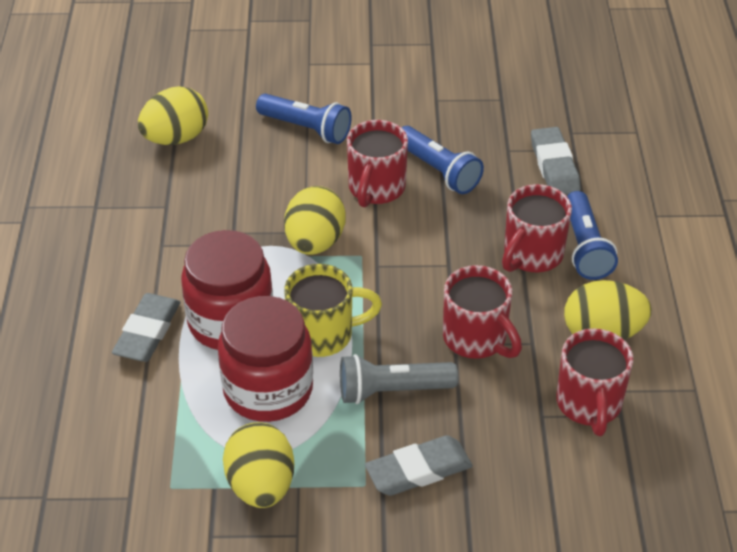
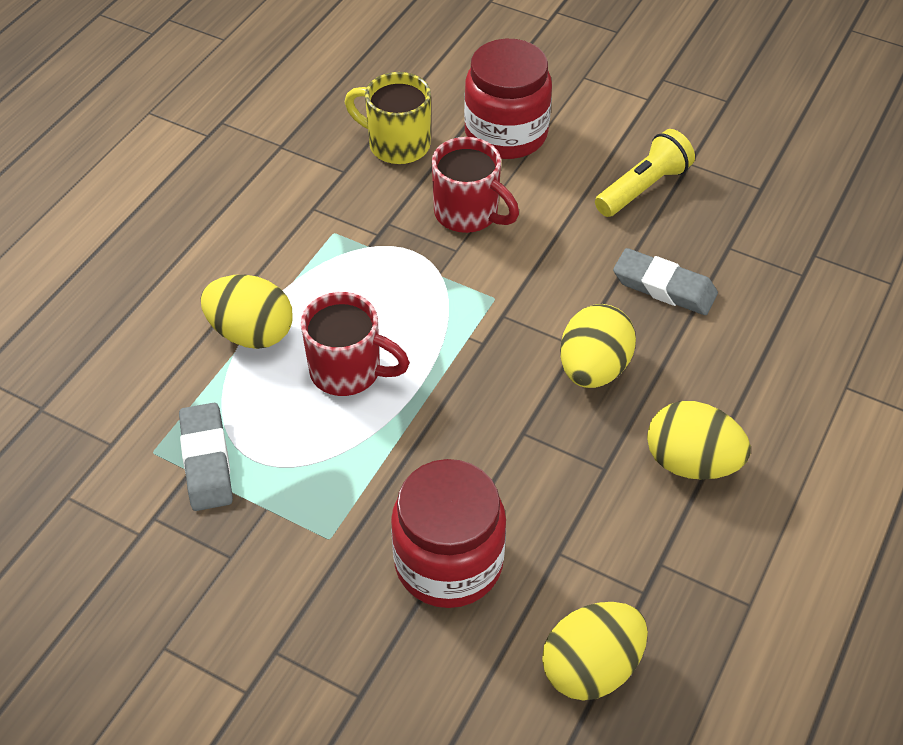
blue flashlight: [256,94,352,144] [401,126,484,194] [567,191,618,280] = 3 -> none = 0
grey eraser: [112,293,180,362] [365,435,472,496] [531,127,580,195] = 3 -> [179,403,233,511] [613,248,718,315] = 2
grey flashlight: [340,354,458,404] = 1 -> none = 0
red mug: [347,120,408,208] [443,265,522,359] [502,184,572,273] [556,328,633,436] = 4 -> [301,292,410,396] [432,137,519,233] = 2
yellow flashlight: none = 0 -> [595,129,695,217] = 1

